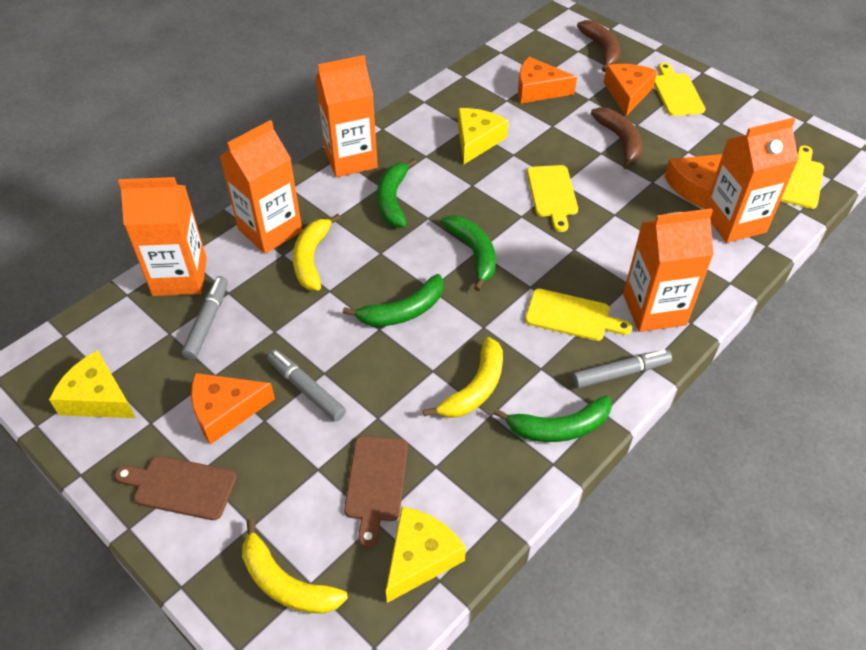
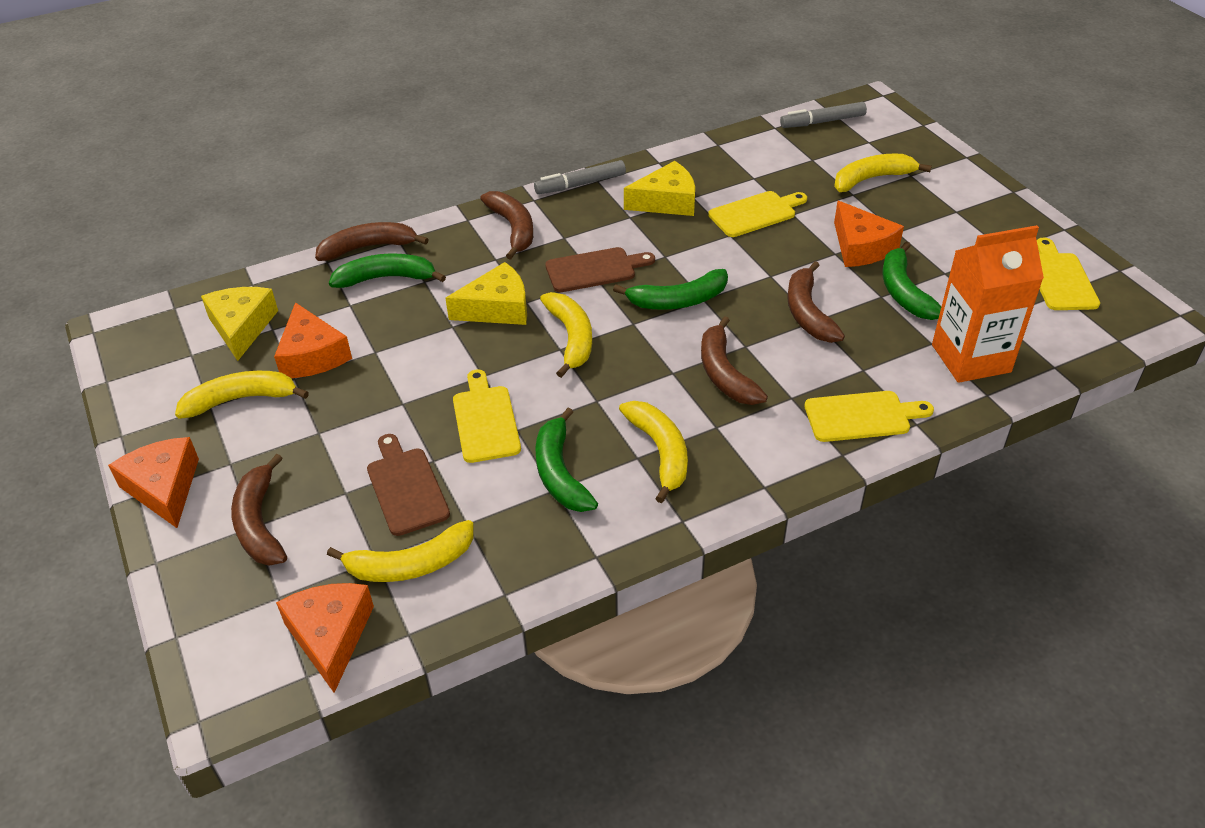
brown banana: [577,20,621,72] [591,107,642,169] = 2 -> [231,454,287,566] [315,222,429,261] [480,191,533,260] [701,316,768,405] [787,261,845,343] = 5
grey marker: [182,276,228,360] [267,350,346,421] [572,349,672,388] = 3 -> [534,160,626,194] [780,102,867,128] = 2
orange carton: [118,177,207,296] [220,120,303,254] [315,55,378,177] [623,208,714,332] [704,118,798,243] = 5 -> [932,225,1044,383] = 1
yellow banana: [242,519,348,614] [293,214,341,291] [423,337,503,418] = 3 -> [175,371,309,419] [327,520,474,582] [540,292,592,378] [619,401,688,503] [834,154,932,192] = 5

